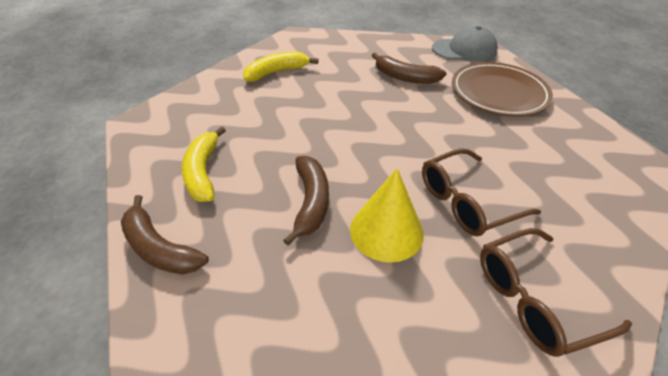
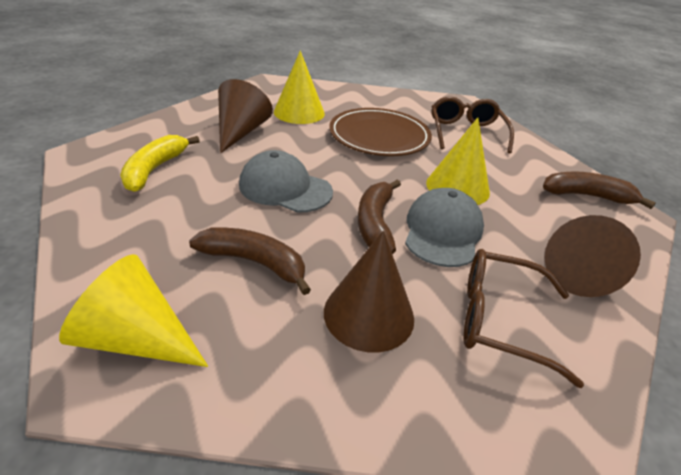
brown cone: none = 0 -> [218,79,273,153] [324,231,414,353] [544,215,641,297] = 3
grey cap: [432,26,498,62] = 1 -> [239,150,333,213] [405,188,484,267] = 2
yellow banana: [181,126,226,202] [243,51,318,82] = 2 -> [120,135,200,192] = 1
yellow cone: [350,168,424,263] = 1 -> [59,254,208,367] [274,51,325,124] [426,118,490,205] = 3

